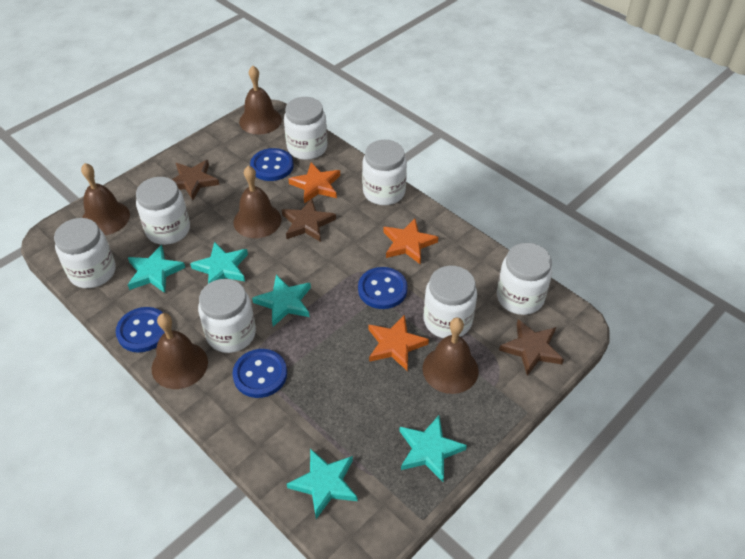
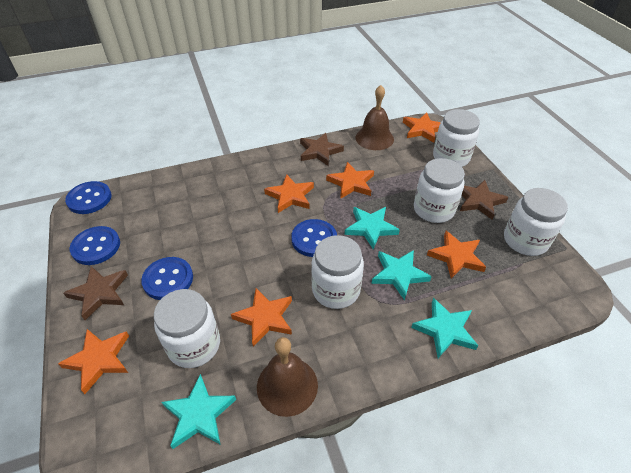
brown bell: [81,163,130,235] [152,313,208,389] [233,165,281,238] [239,66,282,135] [422,318,479,394] = 5 -> [257,337,318,417] [356,85,394,150] = 2
orange star: [288,162,340,203] [369,315,429,370] [383,218,438,265] = 3 -> [58,329,129,394] [231,288,292,346] [264,174,314,213] [326,162,374,199] [403,113,441,143] [427,231,486,279] = 6
turquoise star: [128,245,185,293] [190,242,248,284] [252,275,311,327] [287,448,357,519] [400,416,467,482] = 5 -> [162,374,236,449] [345,207,400,249] [371,250,432,300] [411,298,478,358] = 4
white jar: [54,218,116,288] [136,177,190,245] [198,279,256,353] [284,97,327,160] [362,140,407,205] [423,266,477,338] [497,243,552,315] = 7 -> [154,289,220,368] [311,235,364,309] [414,158,465,223] [433,109,480,167] [504,188,568,256] = 5

